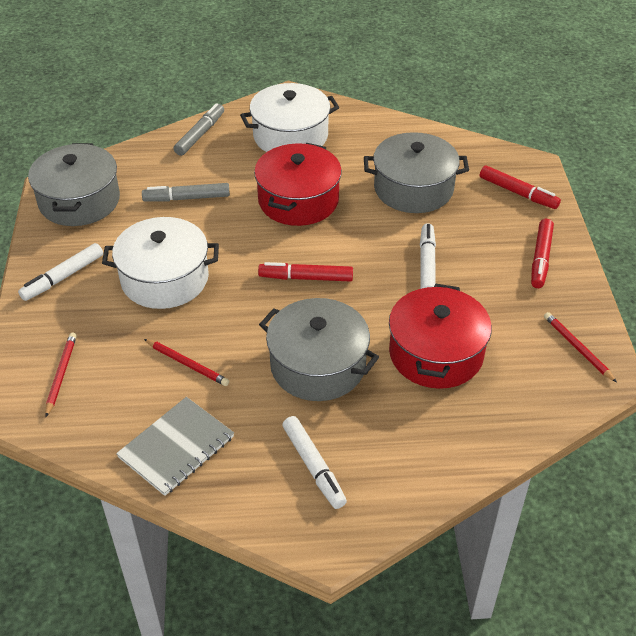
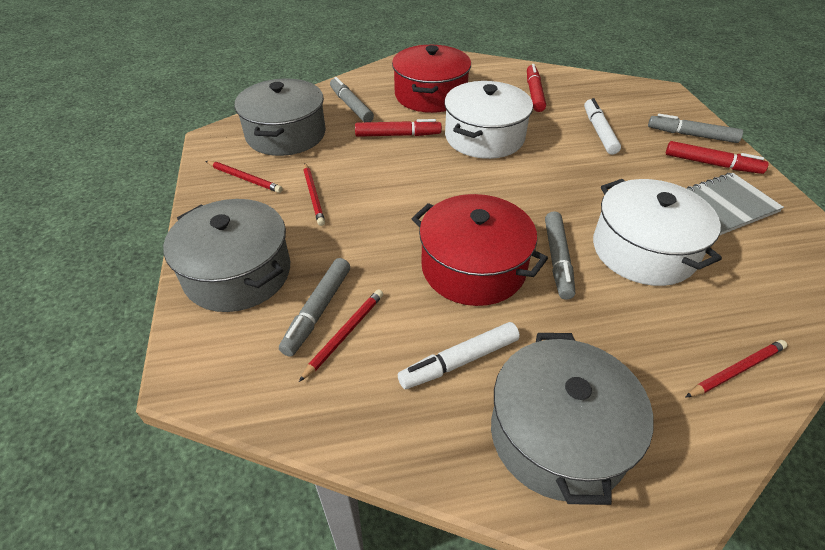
grey marker: [142,183,230,202] [174,103,224,156] = 2 -> [279,258,350,357] [330,77,374,122] [545,211,575,300] [648,114,743,143] = 4
red pencil: [45,333,77,417] [144,339,229,386] [544,312,617,383] = 3 -> [206,161,283,193] [299,289,383,382] [304,163,325,226] [685,340,787,398] = 4
white marker: [18,243,103,301] [282,416,347,509] [420,223,436,289] = 3 -> [398,322,520,389] [584,98,621,155] = 2

